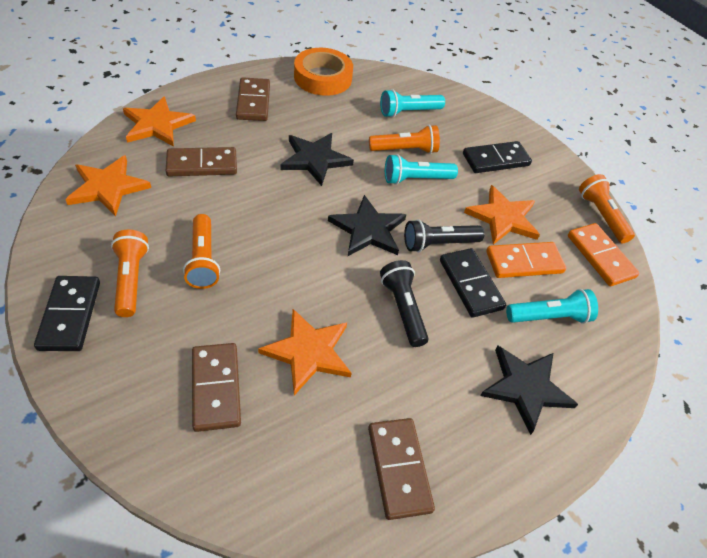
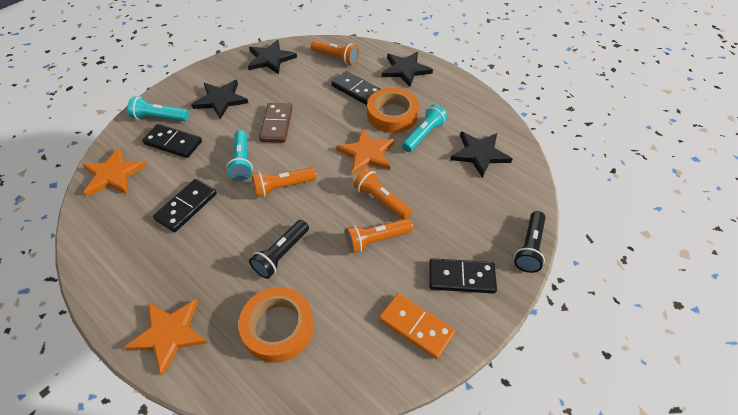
black domino: [34,276,100,351] [440,248,506,318] [463,141,532,173] = 3 -> [142,124,202,158] [153,179,217,232] [331,71,381,105] [429,258,497,294] = 4
black star: [280,133,354,186] [328,195,406,256] [480,346,578,435] = 3 -> [191,80,248,119] [248,40,297,74] [381,52,433,87] [450,132,512,178] = 4
brown domino: [166,147,237,176] [192,343,241,432] [236,77,270,121] [368,418,435,520] = 4 -> [259,103,293,143] = 1
orange domino: [486,242,566,278] [568,223,640,286] = 2 -> [379,293,456,359] = 1
orange star: [65,155,151,216] [123,96,196,147] [258,309,352,395] [464,185,540,245] = 4 -> [83,148,147,196] [124,299,207,376] [336,128,395,175] = 3
orange tape: [294,48,353,96] = 1 -> [239,287,314,363] [367,88,419,133] = 2

